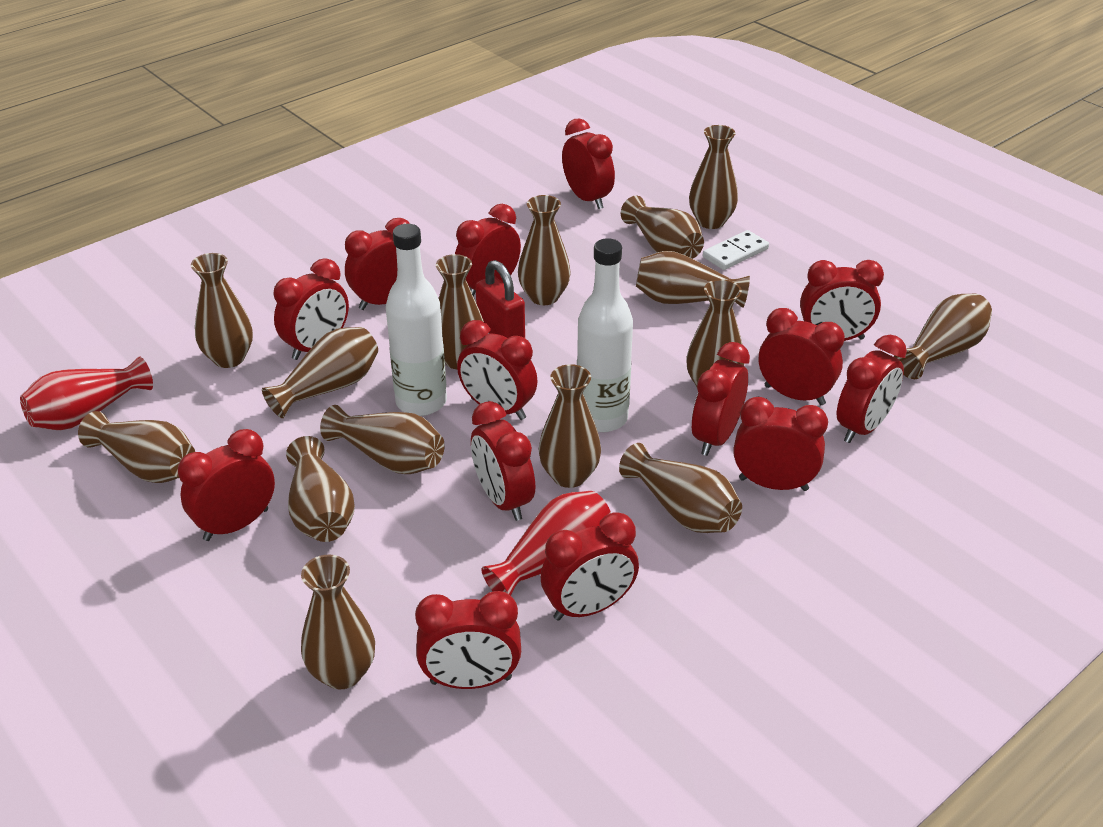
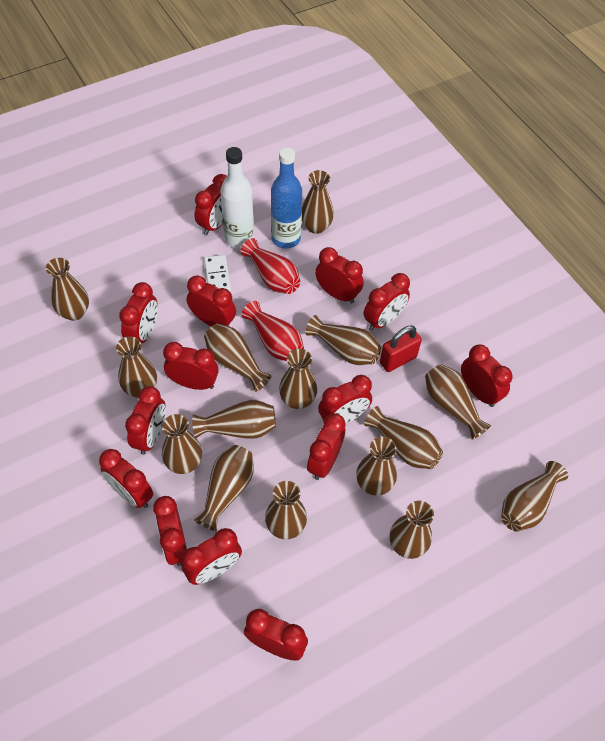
blue bottle: none = 0 -> [271,147,302,249] = 1
white bottle: [386,224,447,416] [577,238,633,432] = 2 -> [221,147,254,248] = 1

